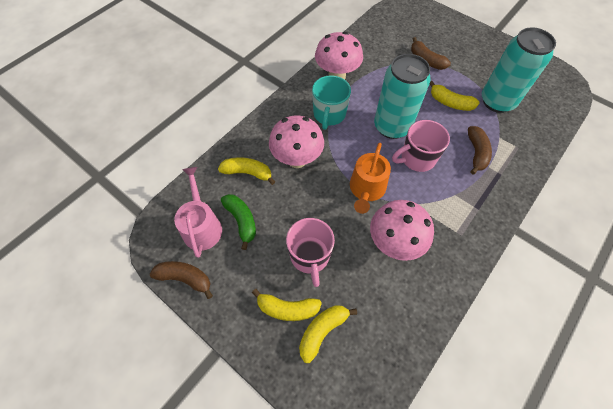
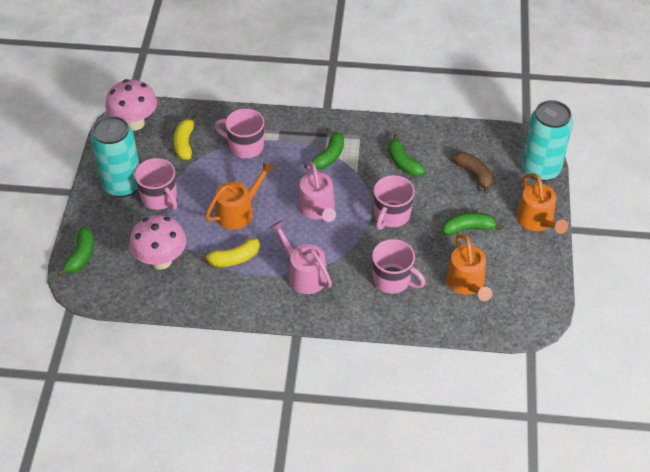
brown banana: [150,261,213,299] [411,37,451,70] [468,126,492,174] = 3 -> [452,152,493,194] = 1
green banana: [221,194,256,250] = 1 -> [57,227,94,276] [304,132,344,169] [388,134,425,176] [442,213,503,235] = 4
orange watering can: [350,143,391,214] = 1 -> [205,162,274,230] [446,234,492,301] [516,173,568,234] = 3
pink mug: [286,218,335,287] [392,120,450,172] = 2 -> [134,158,177,210] [215,108,264,158] [372,239,425,293] [373,175,415,230] = 4
pink mushroom: [269,115,324,168] [315,32,363,79] [370,200,434,261] = 3 -> [105,79,157,131] [129,215,186,270] = 2
pink watering can: [174,167,222,258] = 1 -> [270,221,332,294] [298,162,336,222] = 2
turquoise mug: [312,75,351,130] = 1 -> none = 0
yellow banana: [218,157,275,185] [252,289,322,321] [299,305,357,363] [429,81,480,111] = 4 -> [174,116,198,160] [200,239,260,267] = 2

